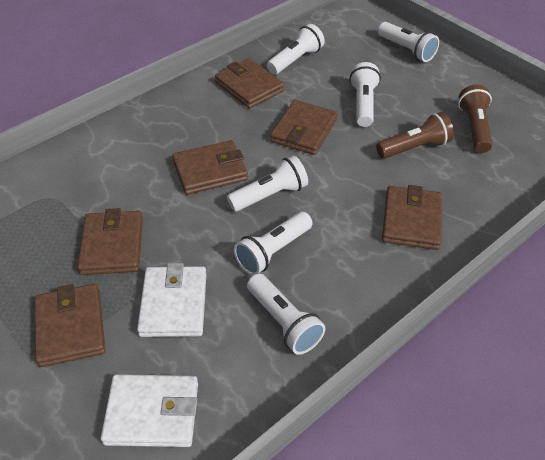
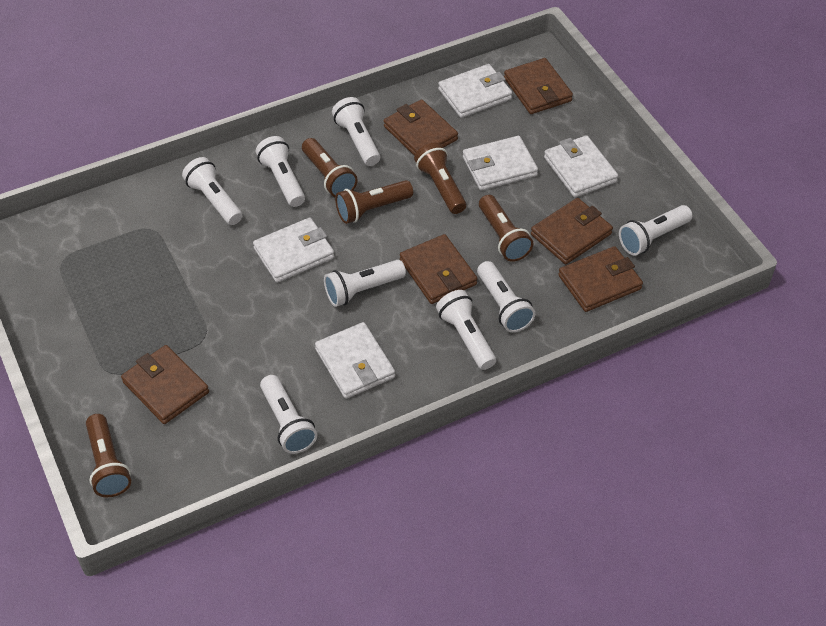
brown flashlight: [376,112,454,159] [458,85,492,153] = 2 -> [86,414,131,497] [302,138,358,197] [335,180,413,224] [414,142,466,214] [479,195,533,262] = 5
white flashlight: [227,155,308,212] [234,212,313,275] [247,273,325,355] [267,24,325,75] [349,62,381,127] [378,22,439,62] = 6 -> [182,157,243,225] [256,136,305,207] [260,375,317,454] [324,260,406,307] [332,97,380,166] [436,290,496,370] [477,261,535,332] [619,205,692,256] = 8
white wallet: [101,374,198,447] [137,263,206,337] = 2 -> [253,217,334,283] [315,322,395,399] [438,64,512,118] [463,136,538,190] [544,135,618,197] = 5

